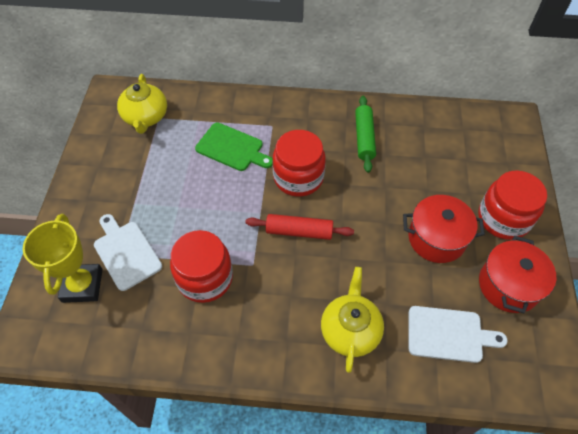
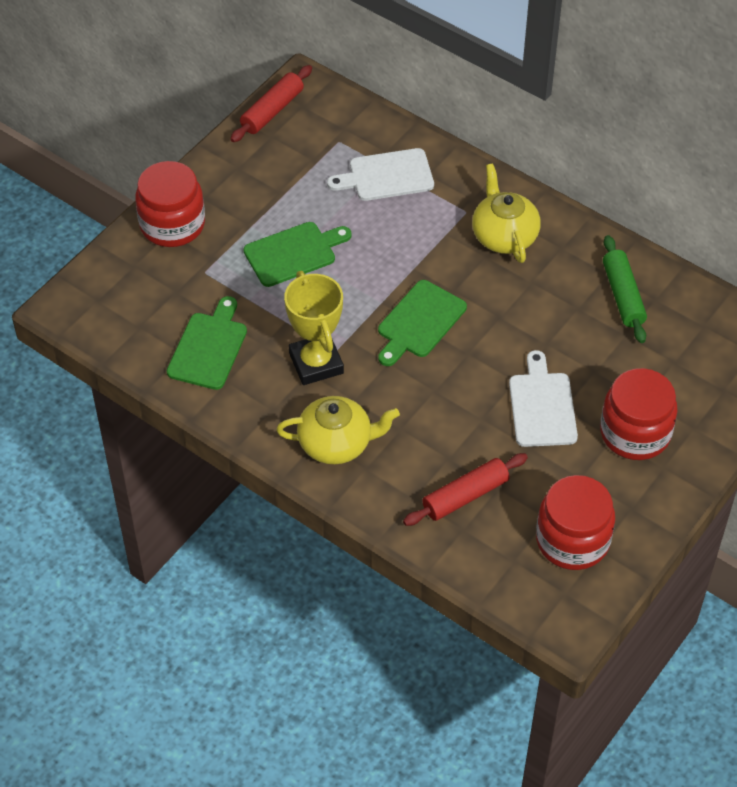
green cutting board: [195,123,273,171] = 1 -> [167,296,247,390] [243,222,352,287] [378,280,467,366] = 3
red pot: [403,195,485,263] [479,236,556,314] = 2 -> none = 0
red rolling pin: [245,214,354,240] = 1 -> [230,65,312,142] [403,453,528,526] = 2

